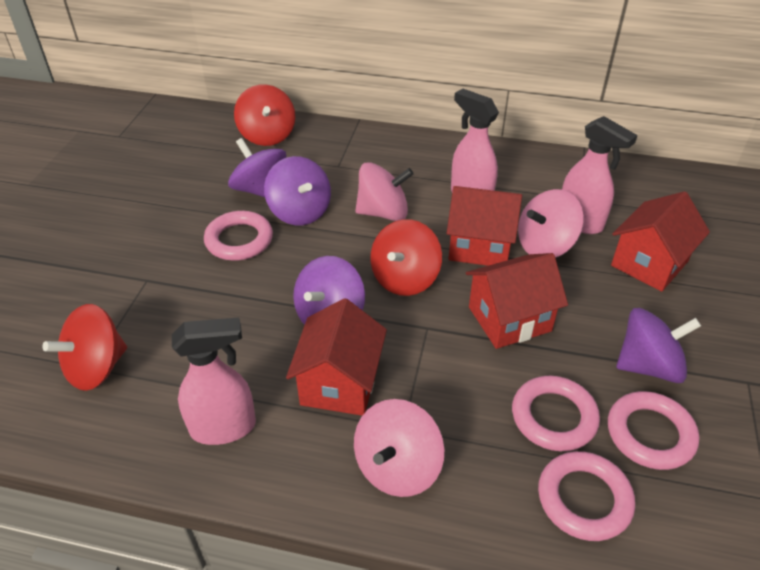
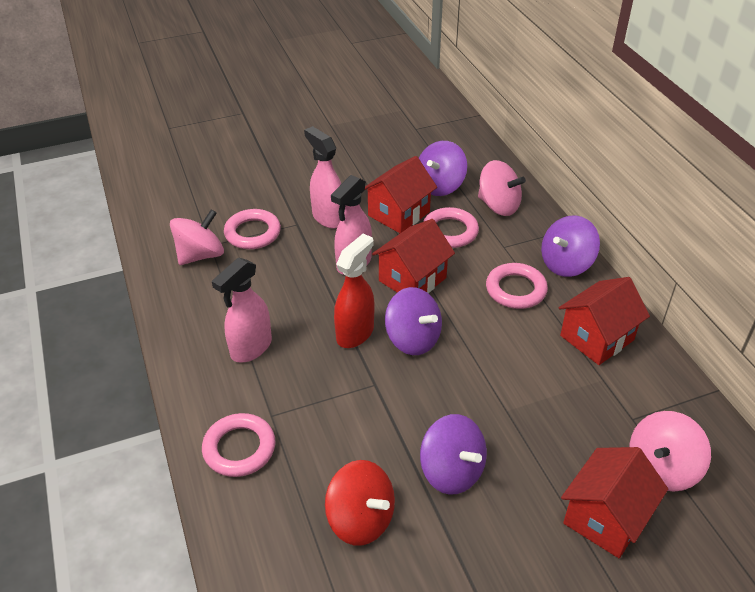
red spinning top: [43,304,127,391] [234,84,295,146] [370,219,442,296] = 3 -> [325,460,395,546] = 1
red spray bottle: none = 0 -> [334,234,374,348] = 1

